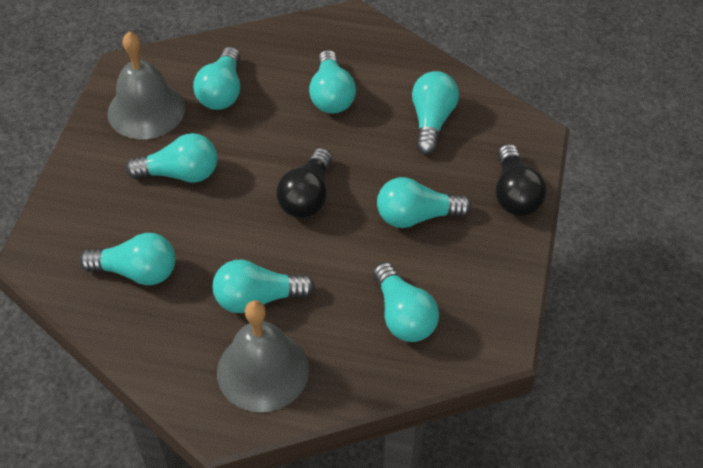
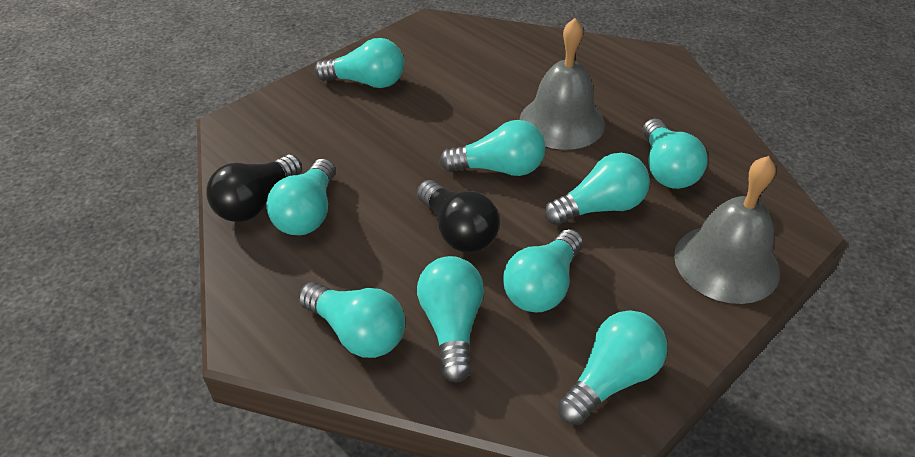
turquoise light bulb: [80,233,175,285] [126,133,217,183] [193,47,240,110] [213,260,315,313] [309,50,356,113] [373,262,439,342] [377,177,471,228] [412,71,459,155] = 8 -> [266,158,336,235] [298,282,405,358] [314,38,404,88] [417,256,484,383] [439,120,545,176] [503,229,583,312] [544,153,650,226] [558,310,667,425] [642,119,708,189] = 9

